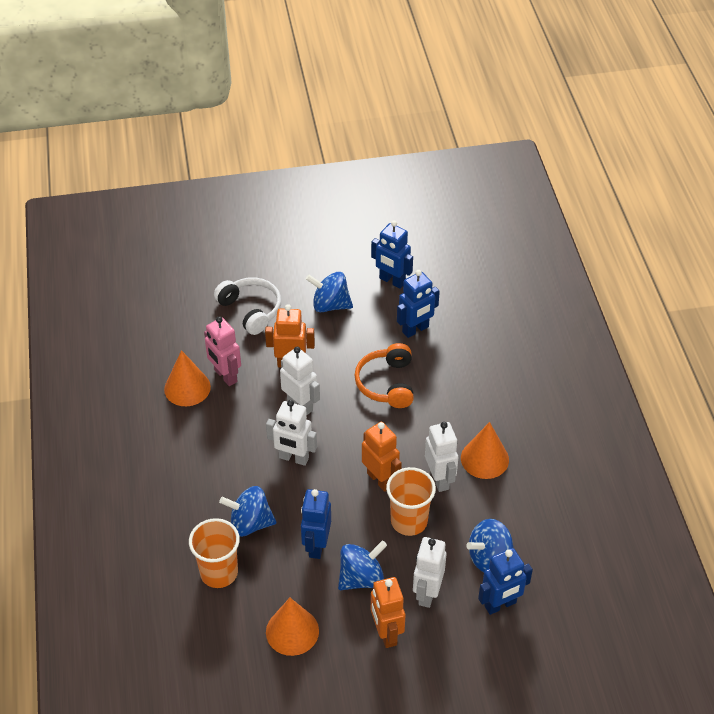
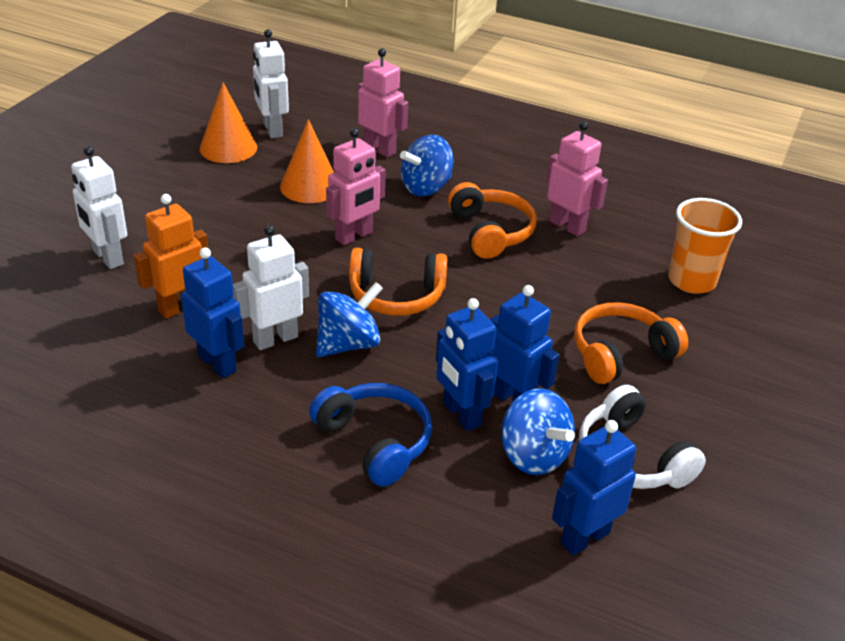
blue headphones: none = 0 -> [309,383,432,487] = 1
blue spinning top: [219,486,276,537] [306,272,353,312] [338,540,387,590] [466,519,514,572] = 4 -> [316,282,383,357] [400,135,454,196] [501,388,575,475] = 3
orange cone: [164,350,211,406] [266,598,319,656] [461,422,509,479] = 3 -> [200,83,257,163] [280,119,334,203] = 2
orange cup: [189,518,240,588] [386,467,436,536] = 2 -> [668,198,742,294] = 1
orange headphones: [354,343,414,408] = 1 -> [349,248,447,316] [448,182,537,259] [574,302,688,384] = 3
orange robot: [265,304,315,367] [362,422,402,492] [371,577,405,648] = 3 -> [133,194,208,319] = 1
pink robot: [204,316,241,386] = 1 -> [326,128,386,245] [358,48,408,157] [546,121,608,236] = 3
white robot: [266,400,317,466] [280,347,320,415] [413,537,446,608] [425,422,458,492] = 4 -> [71,146,127,269] [233,225,309,350] [253,29,289,138] = 3

